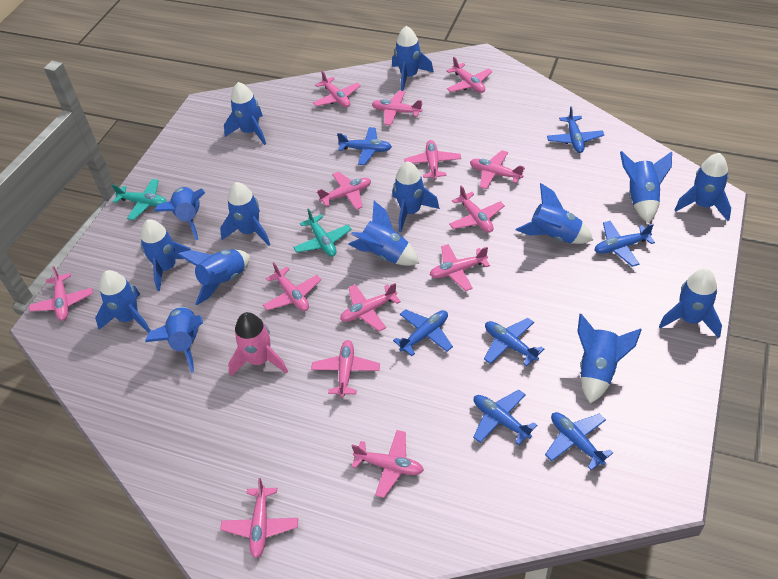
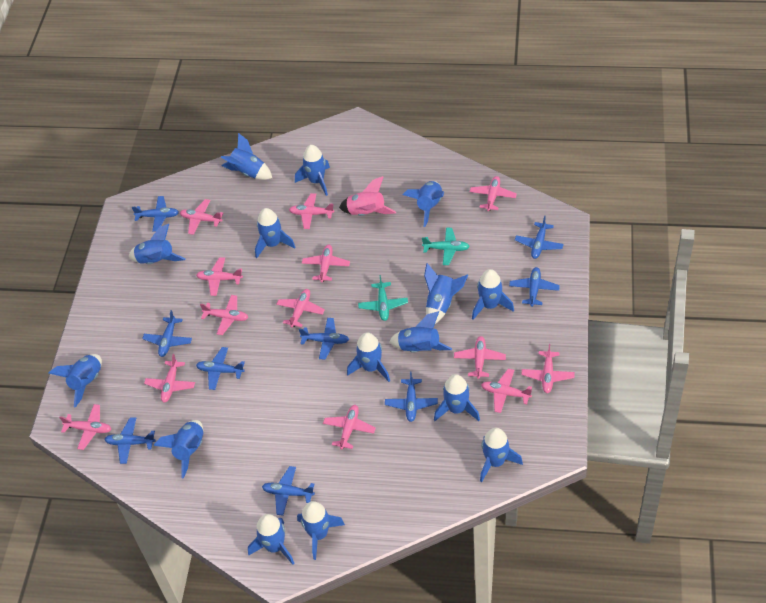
blue plane: [337,127,392,165] [393,309,453,356] [473,390,537,445] [484,318,544,366] [545,412,613,470] [547,106,604,153] [595,221,655,267] = 7 -> [104,417,156,464] [132,196,179,232] [142,310,192,357] [196,347,245,390] [262,466,315,516] [299,318,349,360] [385,371,438,422] [509,267,560,307] [515,216,564,259] = 9
pink plane: [29,266,93,321] [220,478,298,558] [263,262,321,311] [311,340,380,398] [313,71,360,107] [317,172,371,210] [340,283,401,331] [352,430,424,498] [372,91,423,125] [404,140,461,180] [430,244,490,291] [447,57,492,93] [449,185,505,233] [470,150,525,189] = 14 -> [59,404,111,450] [144,354,195,402] [180,199,223,235] [196,257,243,296] [200,295,248,335] [276,289,325,328] [289,193,334,229] [302,245,350,282] [323,405,376,450] [454,336,506,379] [470,176,517,211] [481,369,532,413] [522,344,575,393] = 13

